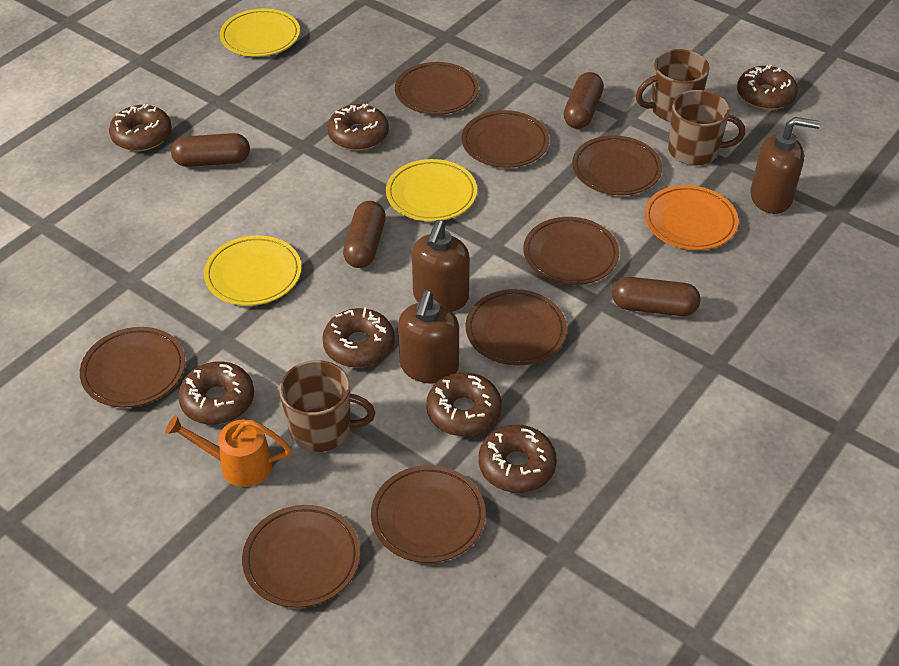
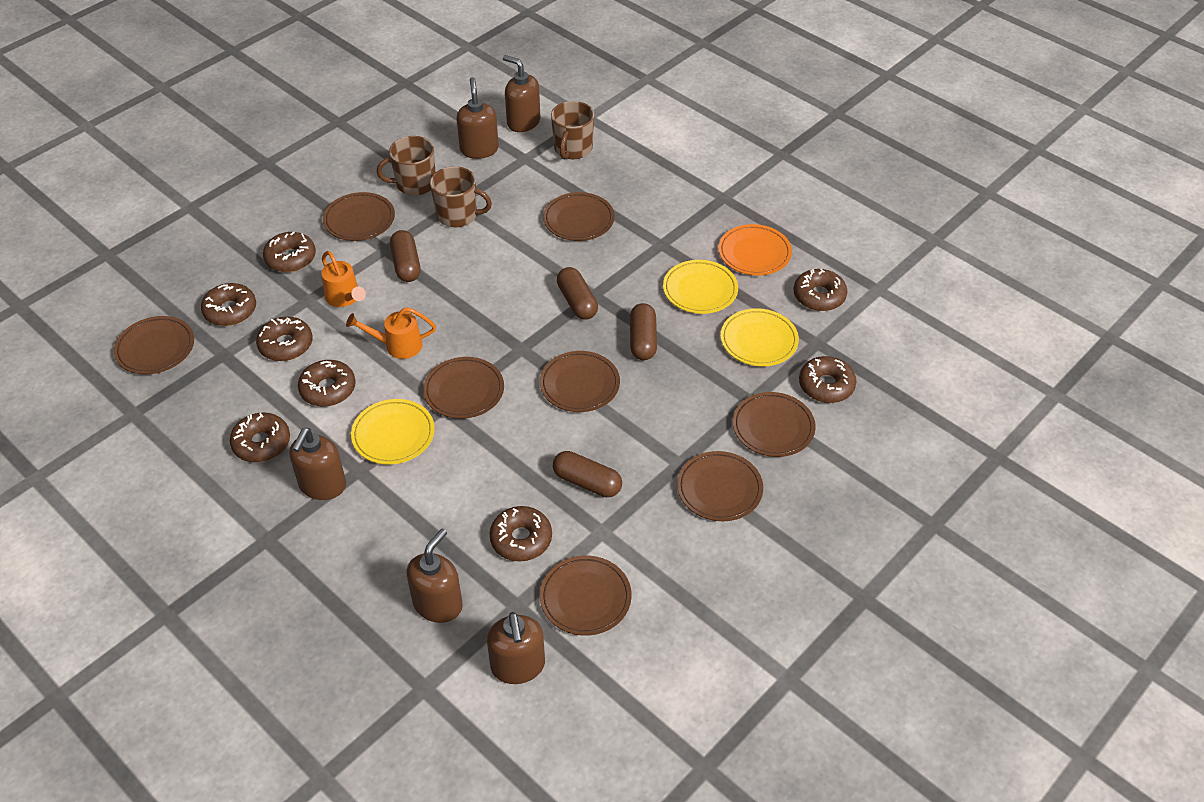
brown donut: [109,104,172,151] [178,361,254,425] [322,308,395,368] [327,104,389,151] [426,372,502,436] [479,425,557,493] [737,65,798,110] = 7 -> [201,283,256,326] [230,412,290,462] [256,317,312,361] [263,232,316,272] [298,360,356,407] [489,506,552,562] [794,269,847,311] [799,356,856,403] = 8
brown soap dispenser: [398,291,459,384] [412,220,470,312] [750,117,821,214] = 3 -> [289,428,346,500] [406,529,463,623] [456,77,499,159] [487,612,545,684] [503,55,540,132] = 5
orange watering can: [165,415,291,487] = 1 -> [321,251,366,307] [346,307,436,359] = 2

